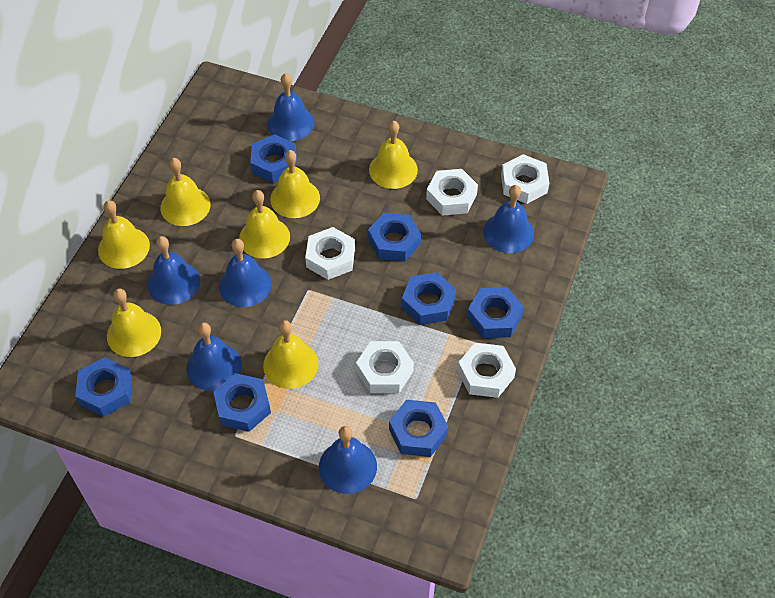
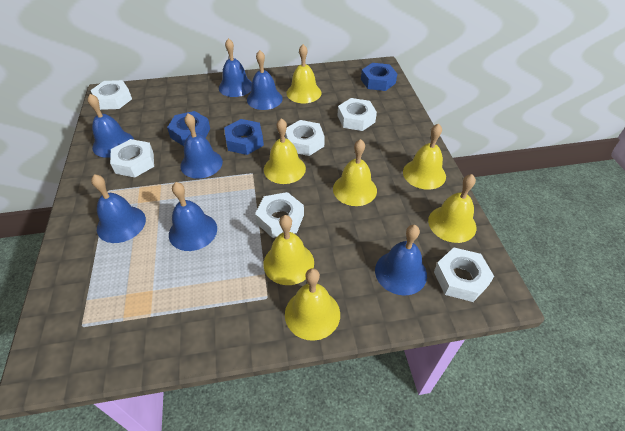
blue bell: [148,236,200,305] [186,323,242,391] [219,239,272,307] [267,73,315,141] [319,426,377,494] [483,185,534,253] = 6 -> [87,94,134,158] [91,174,146,243] [169,182,217,251] [180,113,223,179] [219,38,252,97] [247,50,283,110] [375,225,427,295] = 7
blue nut: [75,357,132,417] [213,373,271,432] [250,134,297,183] [368,213,421,261] [389,400,448,457] [402,272,456,325] [467,287,524,338] = 7 -> [167,111,210,146] [224,119,264,155] [361,63,397,91] = 3
white nut: [305,227,355,280] [356,341,414,393] [426,169,478,216] [458,343,516,398] [501,154,549,204] = 5 -> [90,80,132,110] [110,139,154,177] [255,192,304,238] [285,120,325,156] [337,98,377,131] [434,247,494,302] = 6

